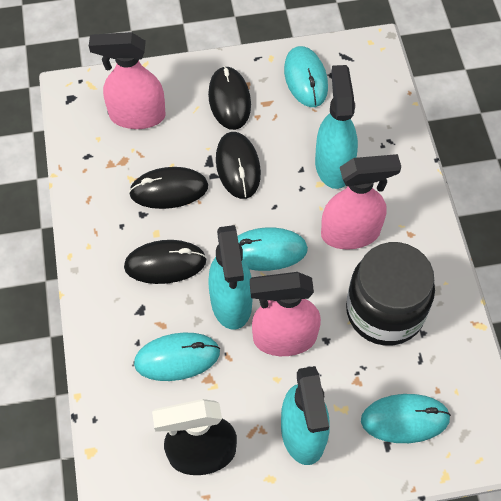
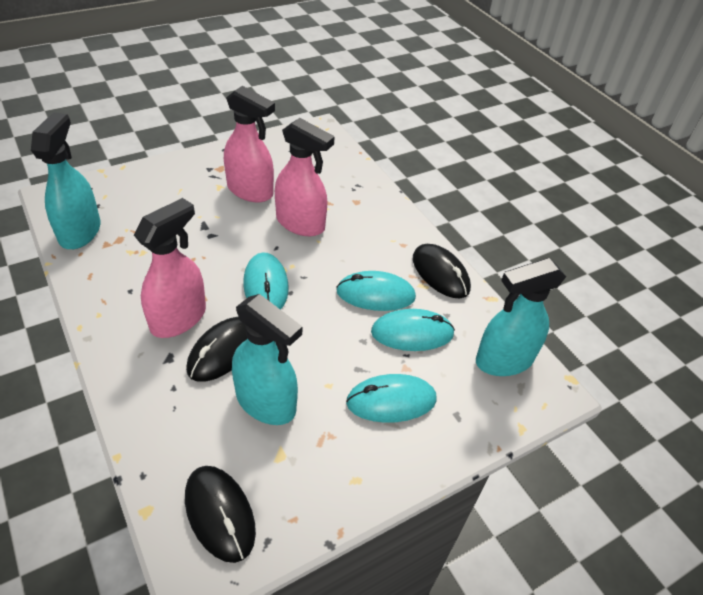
black jar: [346,242,435,346] = 1 -> none = 0
black mouse: [124,240,207,284] [129,167,208,209] [208,66,251,130] [216,132,261,199] = 4 -> [185,466,256,563] [186,317,248,382] [413,244,471,298] = 3
black spray bottle: [152,399,237,475] = 1 -> none = 0

